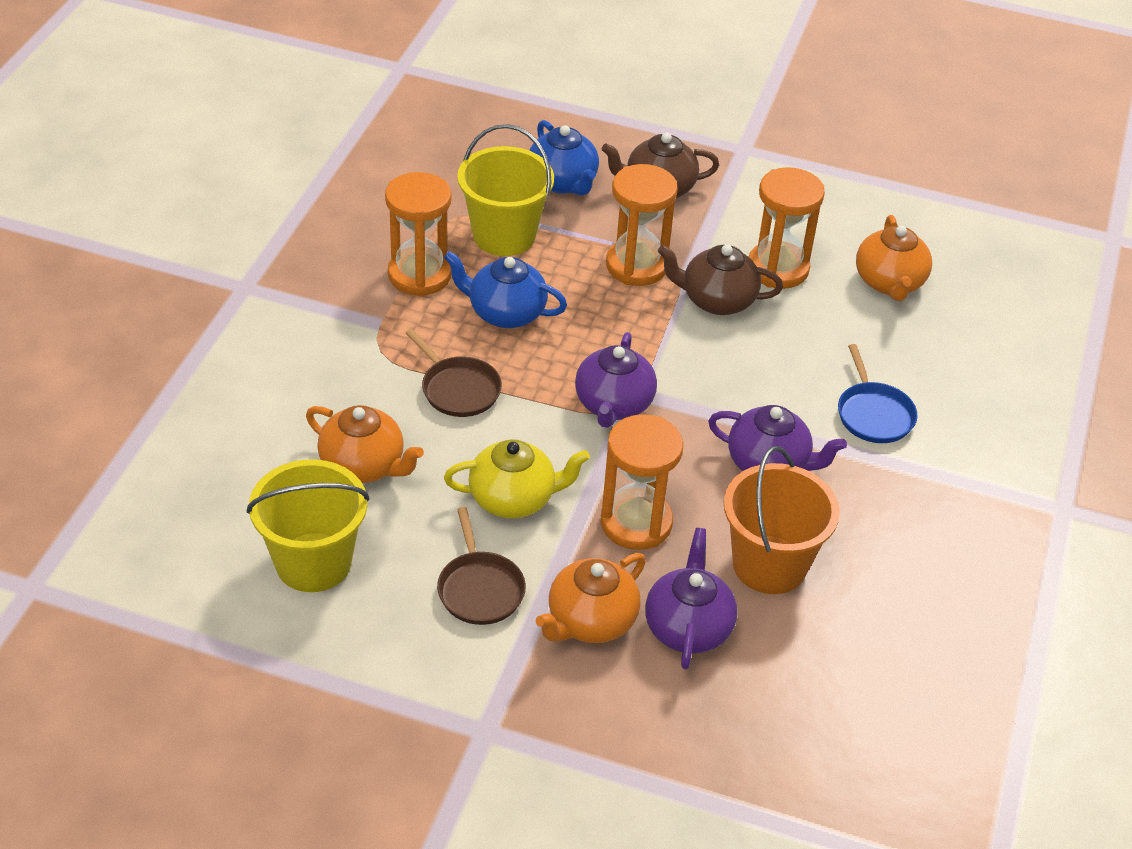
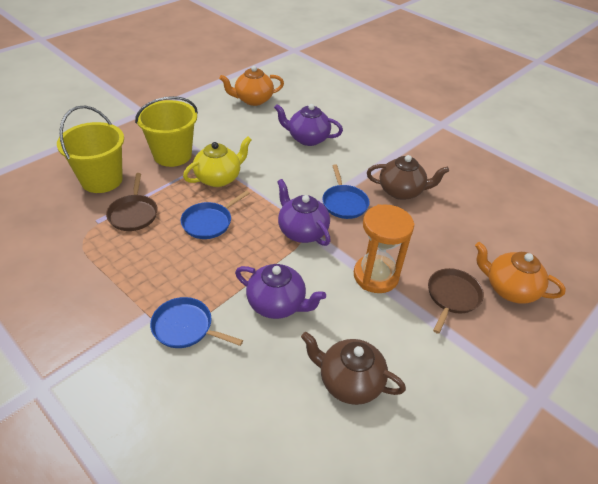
blue pan: [838,344,918,443] = 1 -> [150,297,243,348] [181,190,250,239] [322,164,370,219] = 3
blue teapot: [444,251,567,328] [529,120,599,196] = 2 -> none = 0
orange bucket: [724,446,840,594] = 1 -> none = 0
orange hourglass: [385,172,452,296] [600,414,683,550] [606,164,678,286] [749,167,825,289] = 4 -> [354,204,414,293] = 1
orange teapot: [306,405,424,483] [536,553,646,643] [856,215,932,301] = 3 -> [219,66,284,106] [475,242,566,304] = 2

